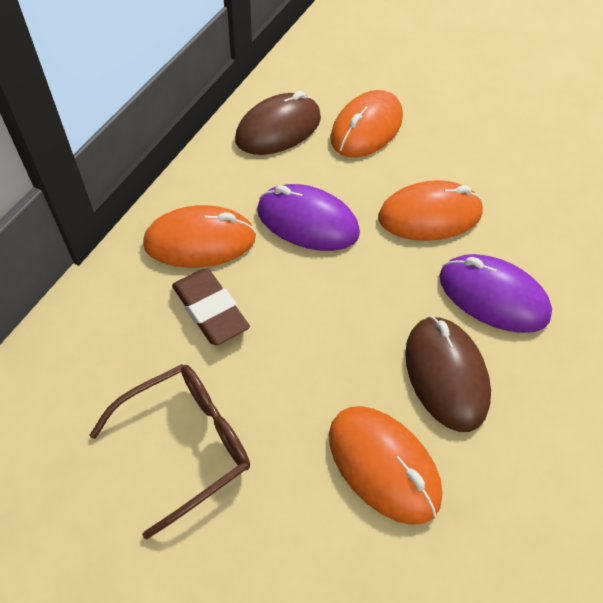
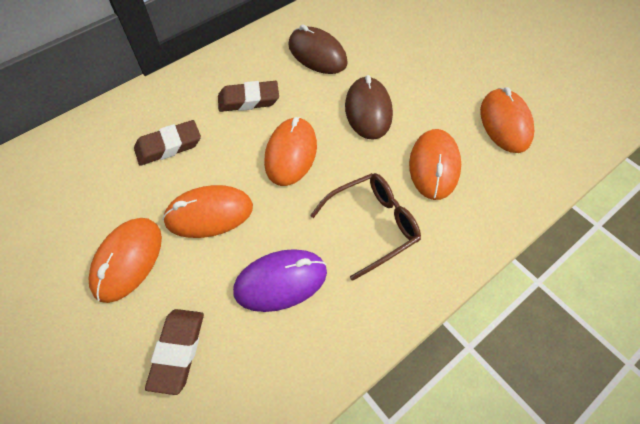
brown eraser: [172,268,250,345] = 1 -> [134,120,201,166] [145,309,204,395] [218,81,279,112] = 3
orange mouse: [143,205,256,268] [329,406,442,525] [330,90,403,157] [378,180,483,241] = 4 -> [88,218,162,303] [162,185,253,238] [264,117,317,186] [409,129,461,200] [480,87,534,153] = 5
purple mouse: [257,184,360,251] [439,254,552,333] = 2 -> [233,249,327,312] = 1

